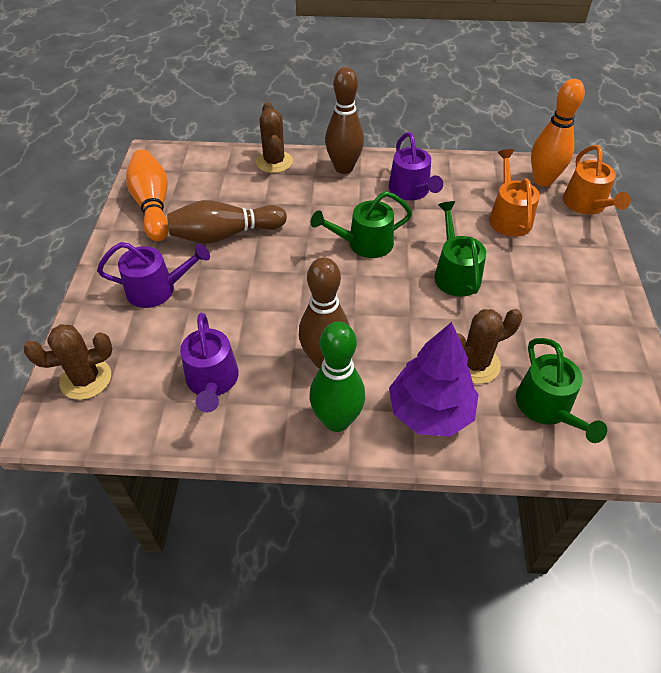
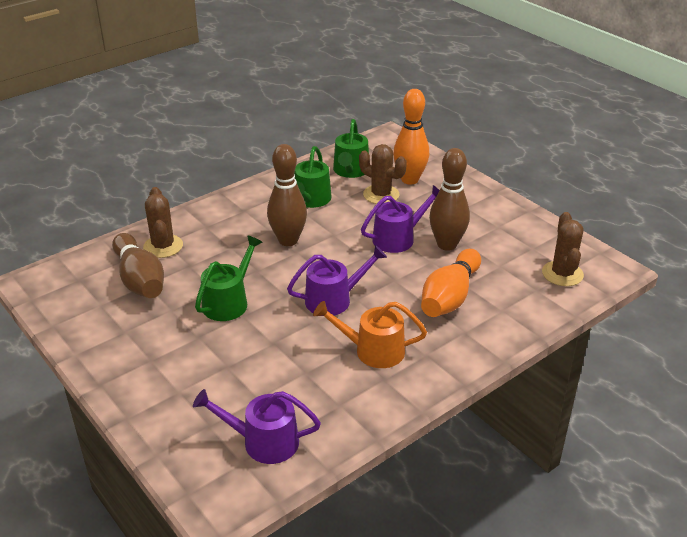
green bowling pin: [309,321,365,432] = 1 -> none = 0
orange watering can: [489,149,540,237] [563,145,631,215] = 2 -> [313,301,427,368] = 1
purple tree: [389,322,479,437] = 1 -> none = 0

